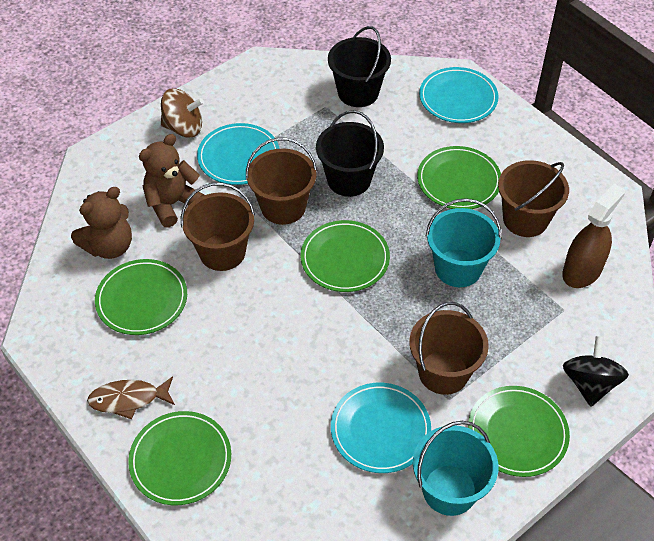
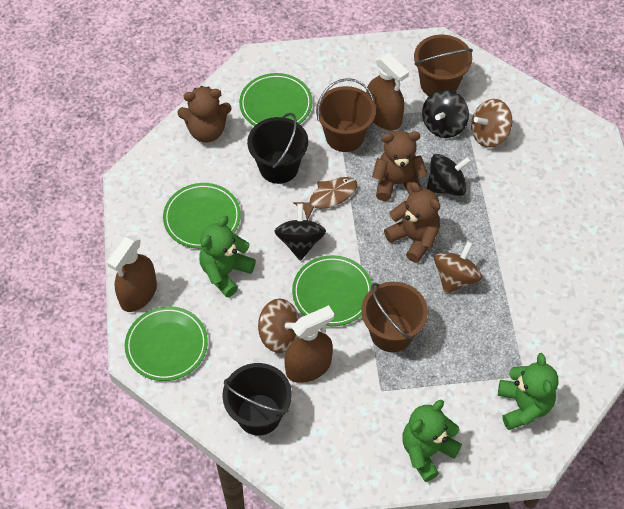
black spinning top: [563,336,629,406] = 1 -> [275,204,326,261] [422,89,469,138] [427,154,471,196] = 3
brown bucket: [181,183,255,271] [246,138,317,225] [409,302,489,395] [498,160,569,237] = 4 -> [316,78,376,152] [361,282,428,352] [414,35,473,96] = 3
brown spinning top: [161,88,204,138] = 1 -> [258,298,299,353] [434,241,482,294] [471,99,512,148] = 3
brown spray bottle: [562,184,625,288] = 1 -> [107,235,157,312] [284,305,334,383] [366,53,409,130] = 3
brown teddy bear: [71,187,132,259] [139,134,204,228] = 2 -> [178,86,231,142] [372,131,428,201] [384,182,440,263] = 3
green plate: [95,259,187,335] [128,411,231,505] [301,220,390,292] [417,146,501,209] [468,386,570,477] = 5 -> [125,306,208,381] [163,183,241,249] [239,73,313,126] [292,255,372,326] = 4
green teddy bear: none = 0 -> [199,216,256,297] [402,400,462,482] [498,353,558,430] = 3
turquoise bucket: [413,421,498,516] [426,198,502,287] = 2 -> none = 0
turquoise plate: [197,123,280,185] [331,383,431,473] [419,67,499,123] = 3 -> none = 0

